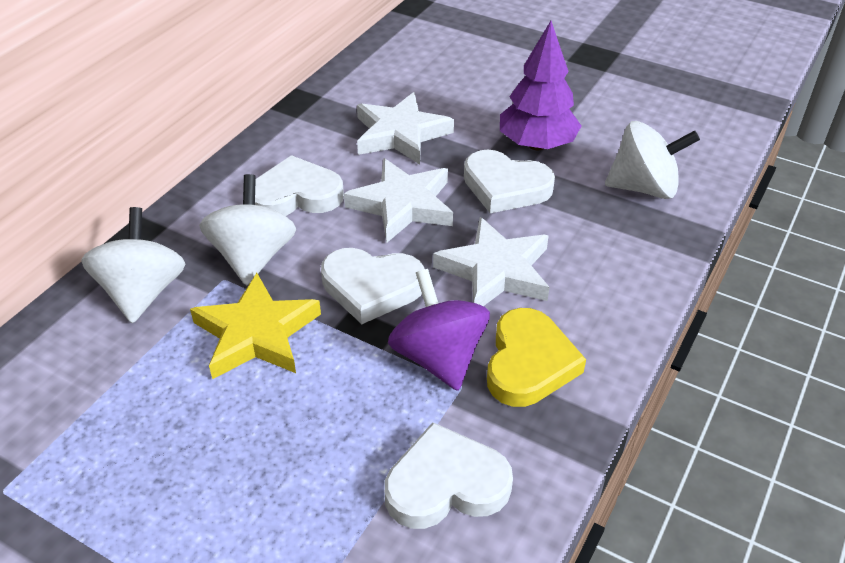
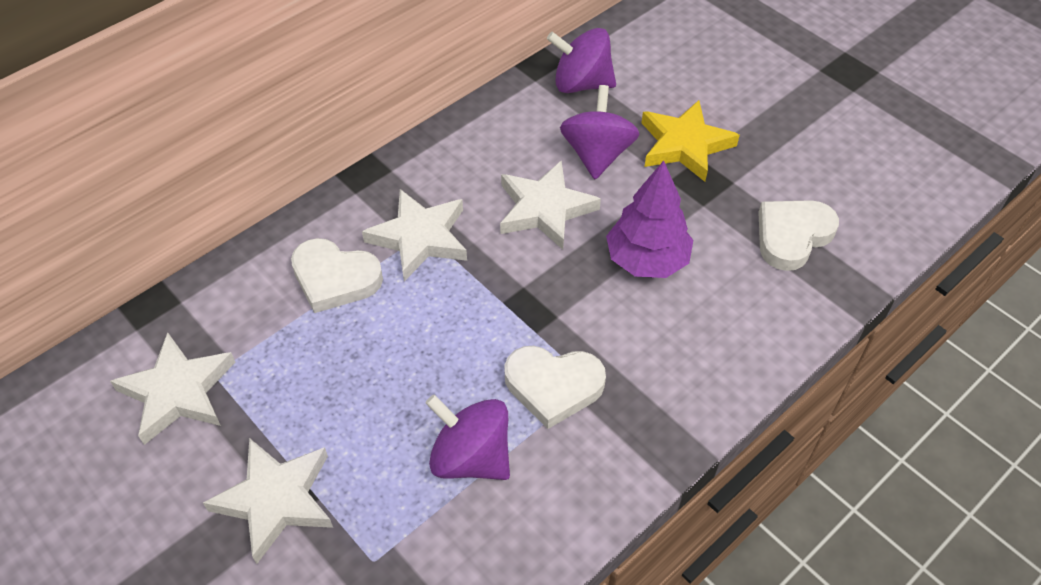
purple spinning top: [388,269,490,391] = 1 -> [426,395,510,480] [547,28,616,93] [560,85,639,179] = 3
white heart: [255,155,344,216] [321,248,425,324] [384,422,513,529] [464,150,555,213] = 4 -> [291,238,383,313] [504,346,606,429] [758,200,839,271] = 3
white spinning top: [81,207,185,323] [199,174,296,285] [605,121,700,199] = 3 -> none = 0
white star: [344,158,453,243] [357,92,454,165] [433,217,549,306] = 3 -> [110,332,236,445] [203,438,333,564] [362,189,467,281] [500,160,601,250] = 4
yellow heart: [487,308,586,407] = 1 -> none = 0

